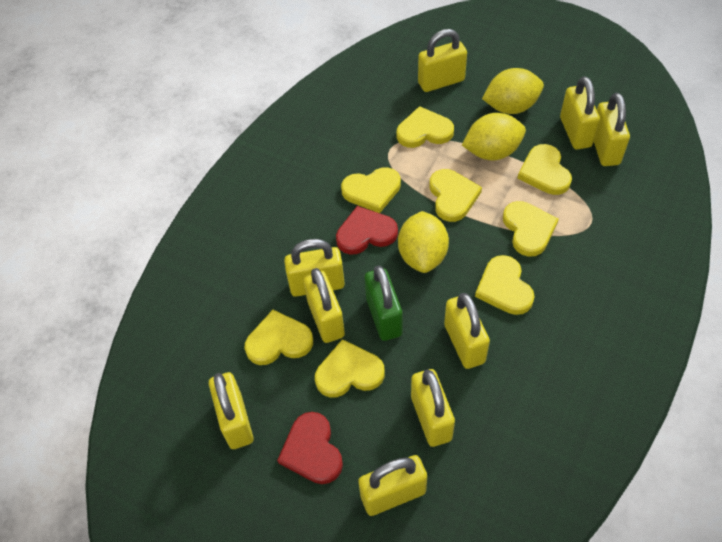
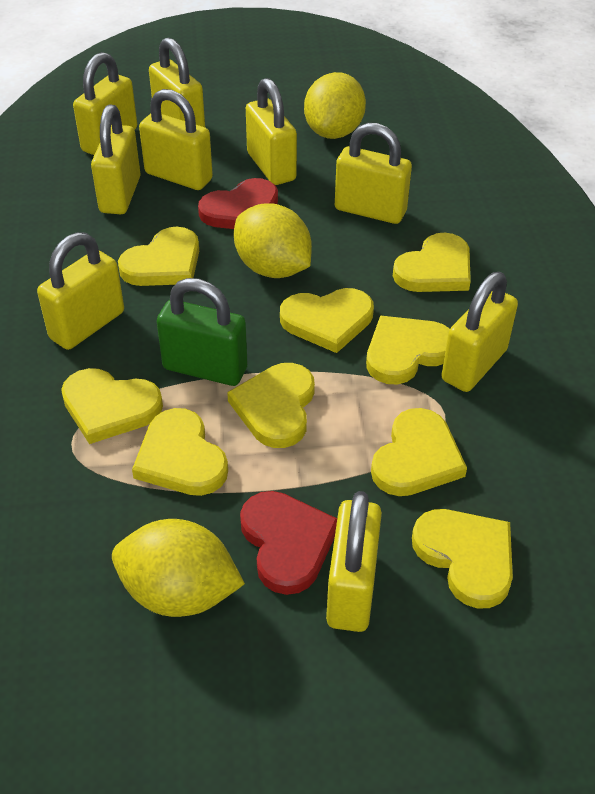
yellow heart: [244,310,313,365] [315,339,385,397] [341,167,401,213] [397,106,454,148] [429,169,482,222] [475,255,535,315] [503,201,559,257] [517,144,572,195] = 8 -> [61,368,163,444] [118,227,199,286] [132,408,228,496] [227,363,315,448] [280,288,374,353] [366,316,450,385] [371,408,467,496] [393,233,471,292] [412,509,513,609] = 9

